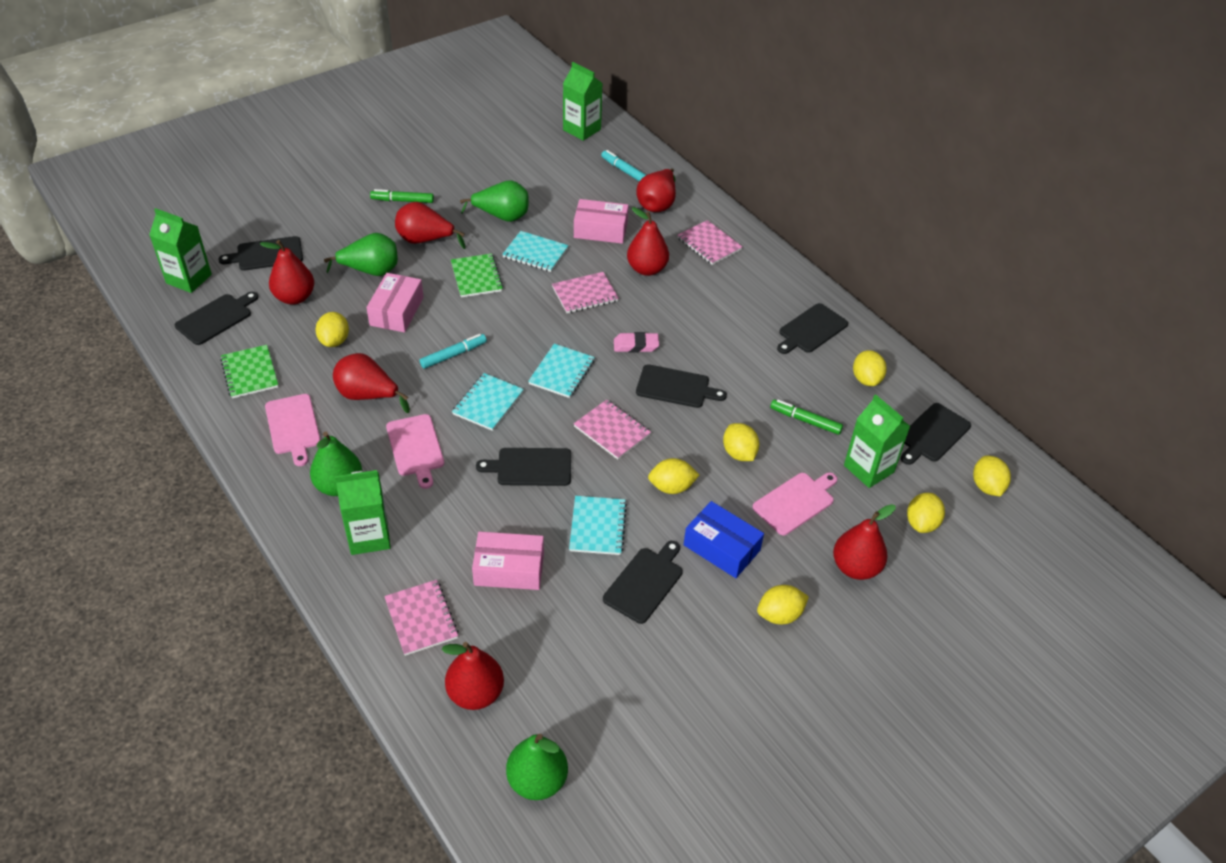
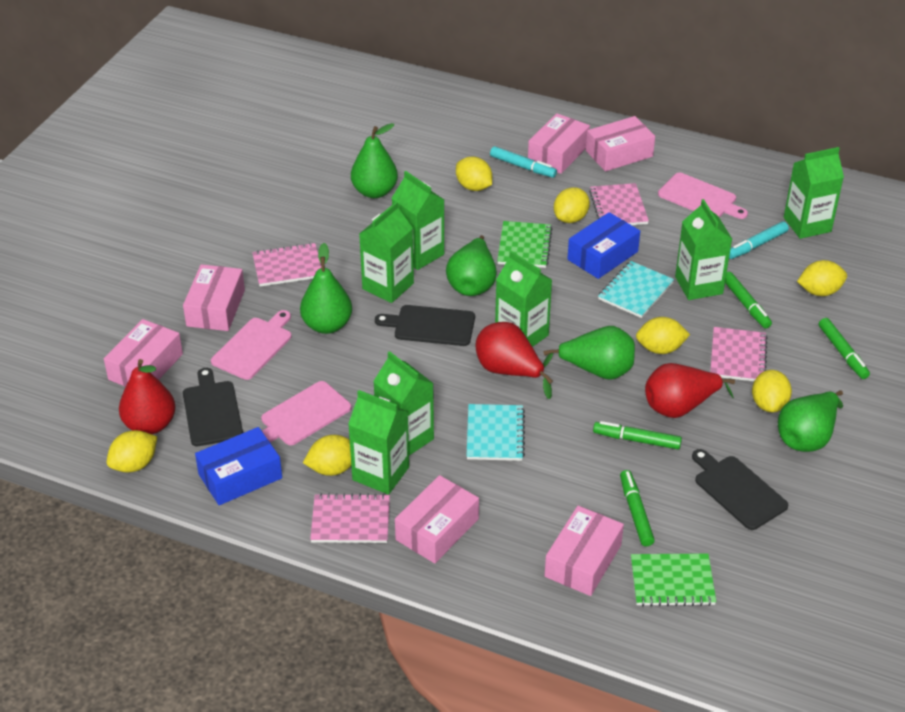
black cutting board: [175,292,258,345] [218,236,303,271] [476,448,571,486] [603,541,683,624] [636,364,727,408] [777,303,848,354] [901,403,971,465] = 7 -> [183,368,243,446] [375,305,475,346] [692,449,788,530] = 3
blue box: [684,501,764,578] = 1 -> [195,427,282,505] [567,212,640,279] = 2
green carton: [149,208,212,293] [335,470,391,555] [563,62,603,141] [844,394,910,488] = 4 -> [348,390,409,495] [359,202,414,303] [373,351,434,455] [392,171,444,270] [495,251,552,347] [675,199,732,300] [784,147,844,239] = 7
green marker: [370,189,434,203] [770,400,843,435] = 2 -> [593,421,682,449] [620,470,655,546] [725,272,772,329] [819,318,870,379] = 4
green pear: [310,432,362,496] [324,233,398,276] [460,180,529,222] [506,734,568,800] = 4 -> [300,243,352,334] [351,123,398,198] [446,235,497,296] [543,326,635,380] [778,390,843,452] = 5
pink box: [366,273,424,332] [472,532,544,590] [574,199,629,244] = 3 -> [104,319,183,387] [183,264,245,331] [395,475,479,563] [528,113,590,174] [545,506,624,596] [586,116,655,171] = 6
pink eraser: [614,332,659,353] = 1 -> none = 0
red pear: [260,240,314,304] [333,353,410,413] [395,202,466,249] [442,642,504,710] [627,207,669,276] [636,168,676,212] [833,504,896,580] = 7 -> [119,359,176,434] [476,322,553,399] [645,363,735,418] = 3
turquoise notebook: [452,373,524,431] [502,231,569,272] [528,344,595,398] [569,496,627,555] = 4 -> [466,404,525,461] [598,261,674,318] = 2

